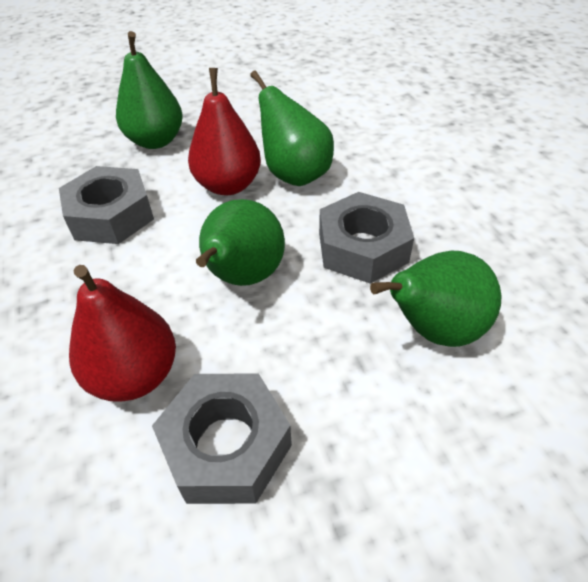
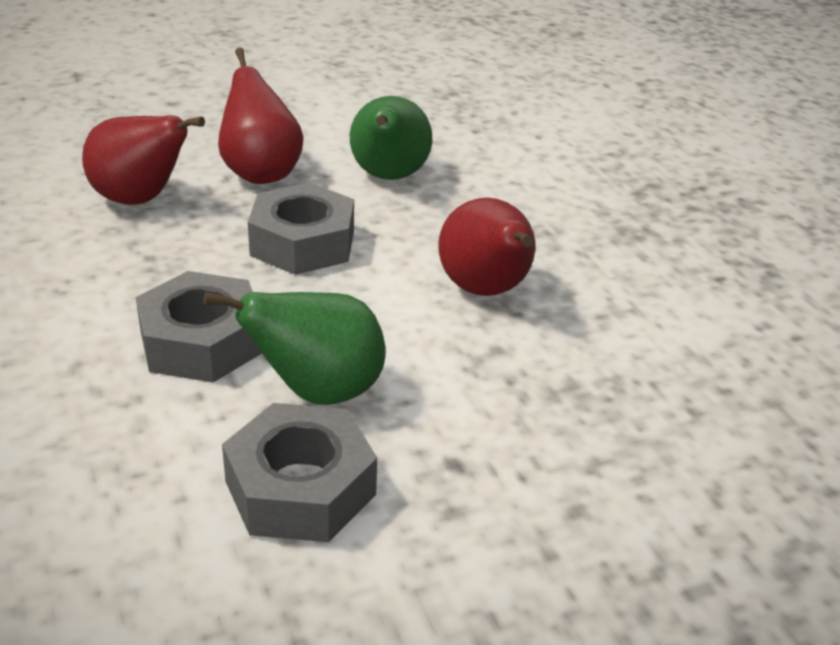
green pear: [116,31,183,149] [196,199,285,286] [250,71,334,186] [370,251,502,347] = 4 -> [204,292,385,405] [350,96,432,180] = 2
red pear: [69,265,176,402] [188,68,261,195] = 2 -> [82,115,205,205] [218,48,304,184] [438,198,535,296] = 3

